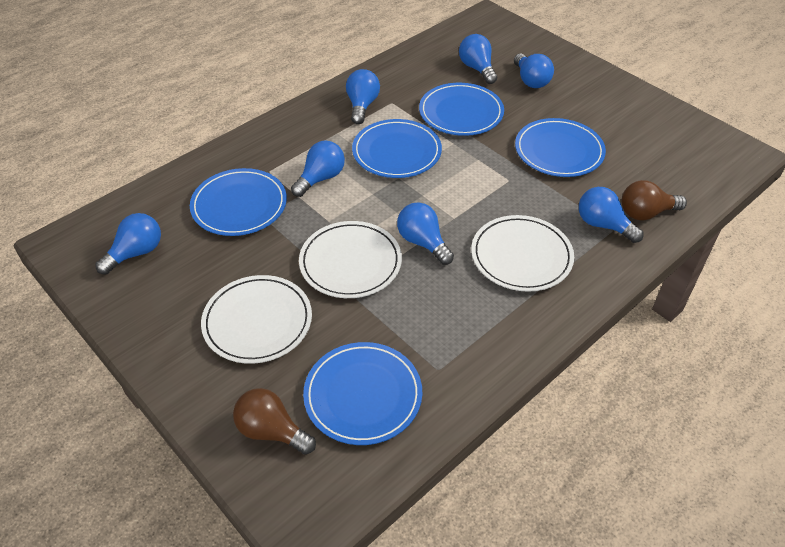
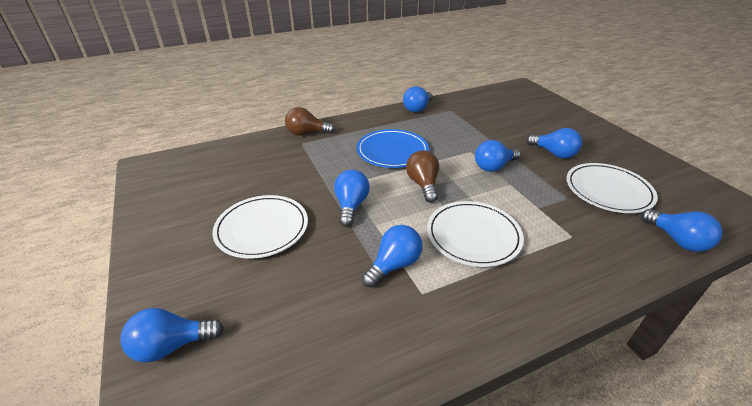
blue plate: [190,168,287,236] [303,342,422,445] [352,119,442,178] [419,83,504,136] [515,118,606,177] = 5 -> [356,129,429,168] = 1

